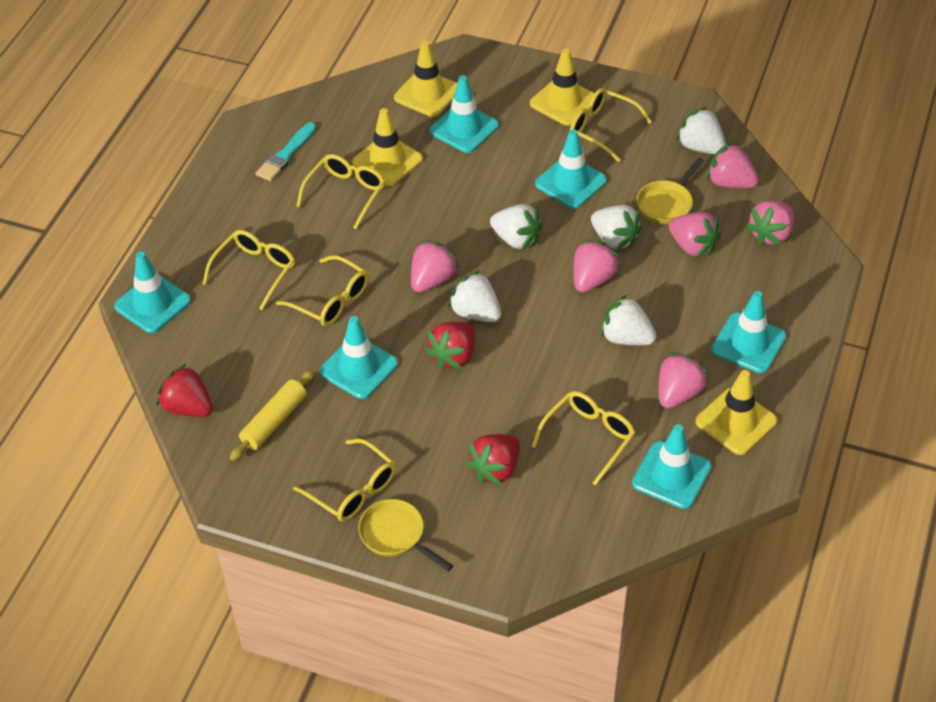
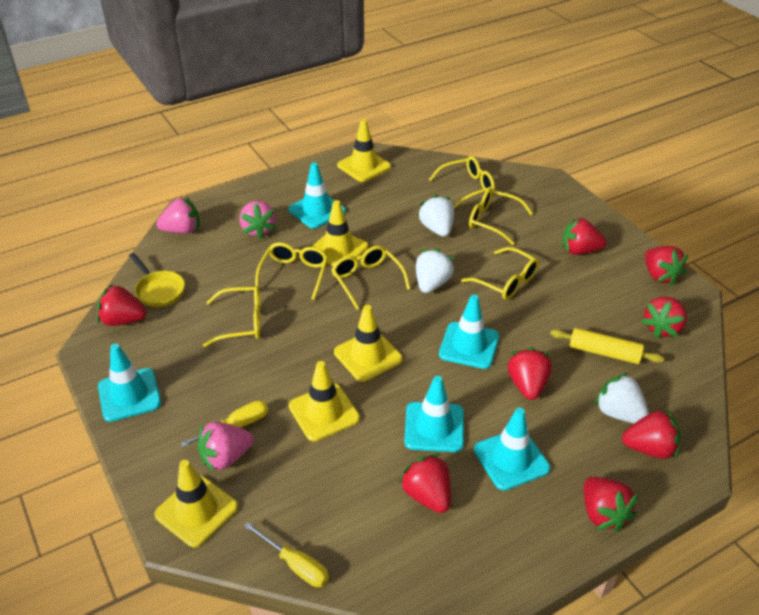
pink strawberry: [411,240,459,292] [573,240,620,293] [659,352,709,408] [669,212,721,258] [707,142,759,188] [746,201,794,246] = 6 -> [156,197,200,234] [198,422,254,472] [239,201,276,239] = 3
red strawberry: [157,364,213,417] [425,322,475,369] [466,434,520,486] = 3 -> [97,284,147,326] [399,454,451,513] [508,347,552,400] [562,217,607,255] [584,477,638,532] [622,409,681,459] [641,297,687,338] [645,246,688,286] = 8
turquoise brush: [256,122,316,181] = 1 -> none = 0
turquoise traffic cone: [114,252,191,333] [320,316,398,399] [430,75,499,153] [535,129,607,209] [632,424,712,509] [711,291,786,373] = 6 -> [98,344,161,422] [288,162,346,229] [404,376,464,452] [439,295,499,369] [474,408,550,491] = 5
white strawberry: [448,271,501,322] [490,204,542,250] [591,205,642,251] [600,295,657,345] [676,107,726,154] = 5 -> [416,248,454,293] [418,195,454,237] [595,373,649,423] = 3
yellow pan: [358,499,453,571] [637,158,704,224] = 2 -> [129,253,185,307] = 1
yellow screwdriver: none = 0 -> [180,400,268,447] [244,522,329,587] = 2
yellow traffic cone: [352,108,423,187] [394,41,457,117] [530,49,595,126] [696,370,777,455] = 4 -> [154,460,238,548] [289,361,360,441] [311,200,368,266] [334,305,402,382] [337,119,391,182] = 5

